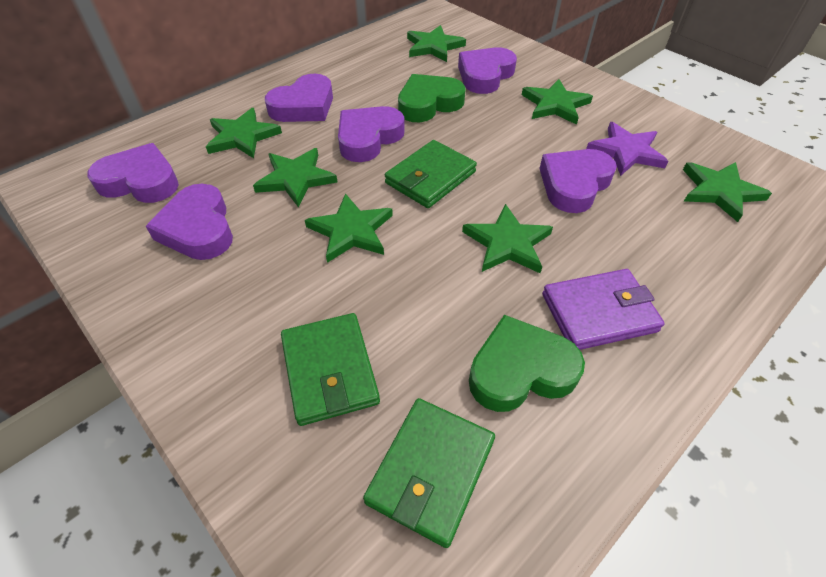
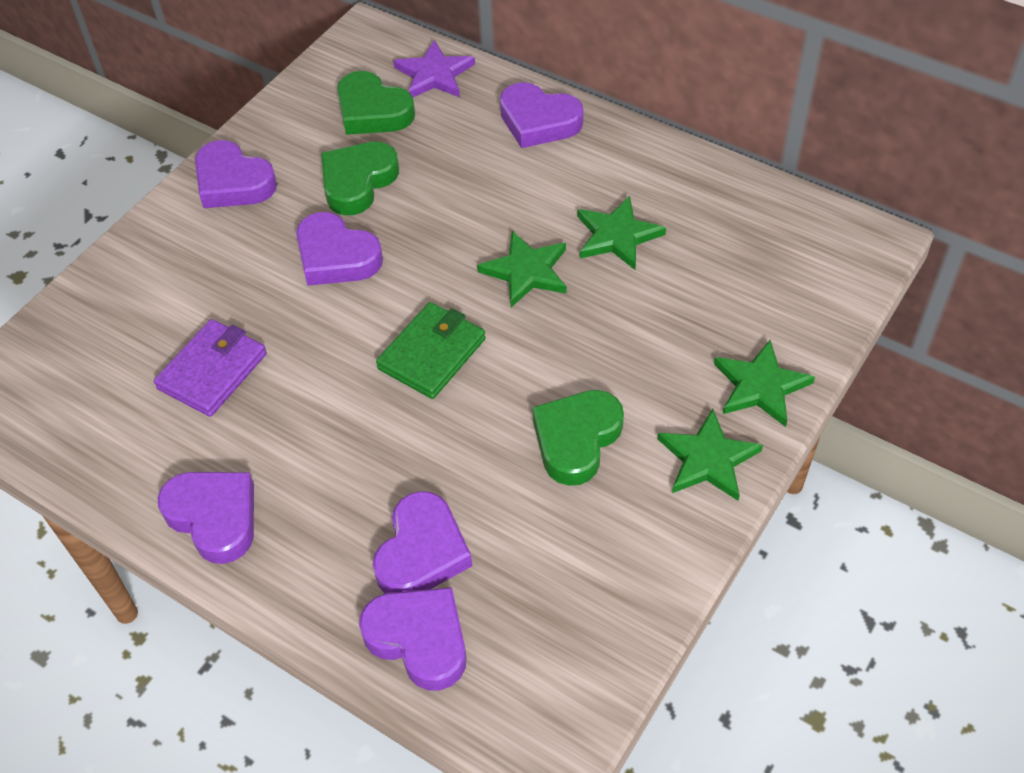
green heart: [398,74,465,122] [469,315,585,412] = 2 -> [321,142,399,215] [337,71,415,135] [532,390,624,486] = 3
green star: [206,108,282,158] [253,148,337,207] [305,193,393,263] [407,25,466,62] [462,204,553,273] [522,79,593,125] [683,162,772,222] = 7 -> [477,231,567,307] [577,196,666,270] [658,409,763,501] [714,340,815,427] = 4
green wallet: [281,313,380,426] [363,398,495,548] [385,140,477,208] = 3 -> [376,302,486,399] = 1

